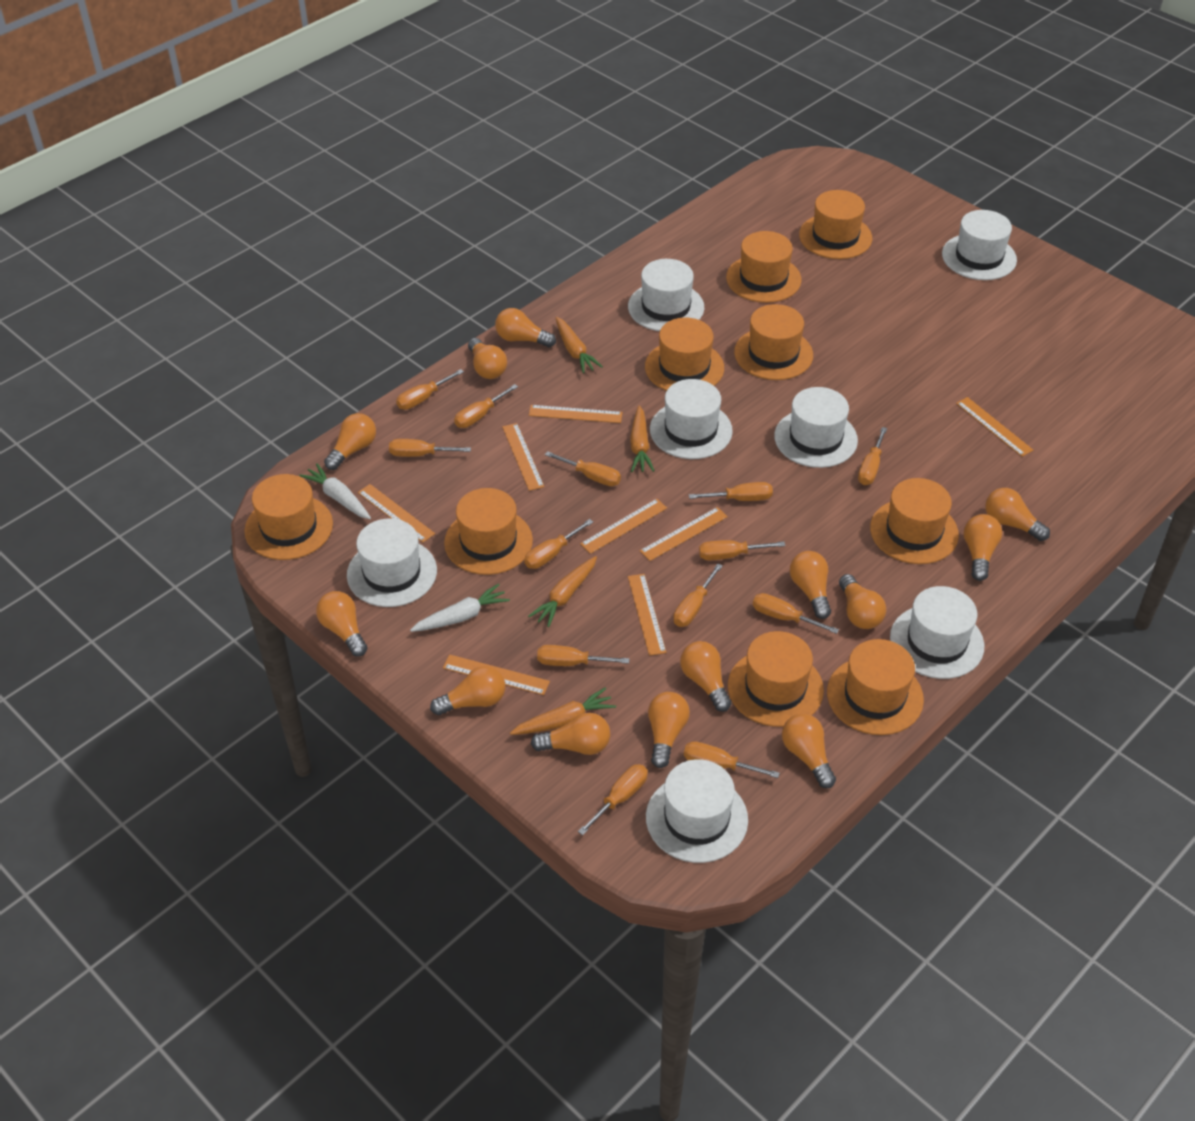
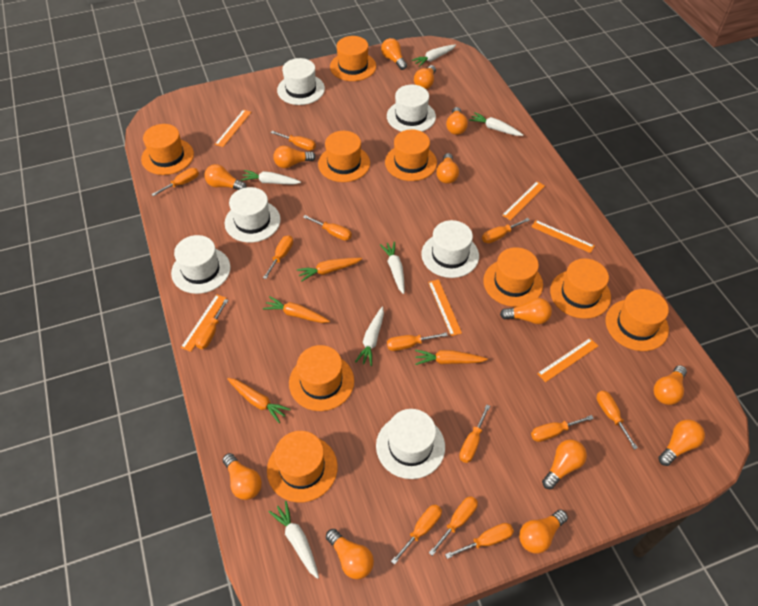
orange ruler: [358,484,435,542] [443,654,550,695] [502,423,544,491] [529,405,623,423] [580,499,667,554] [628,574,666,656] [640,507,728,561] [956,397,1033,457] = 8 -> [181,294,226,352] [215,109,251,147] [428,279,462,336] [502,181,545,220] [531,220,595,253] [537,338,598,382] = 6
white carrot: [299,463,371,519] [410,584,510,632] = 2 -> [241,170,301,184] [269,501,319,579] [355,307,384,366] [380,241,405,294] [412,45,456,67] [469,112,523,136] = 6
white hat: [347,518,437,607] [628,259,704,331] [646,759,748,863] [650,379,733,459] [774,387,858,468] [890,586,984,679] [942,210,1017,280] = 7 -> [171,235,231,294] [225,187,281,243] [277,58,325,105] [376,409,445,479] [387,85,436,132] [421,220,479,278] = 6

